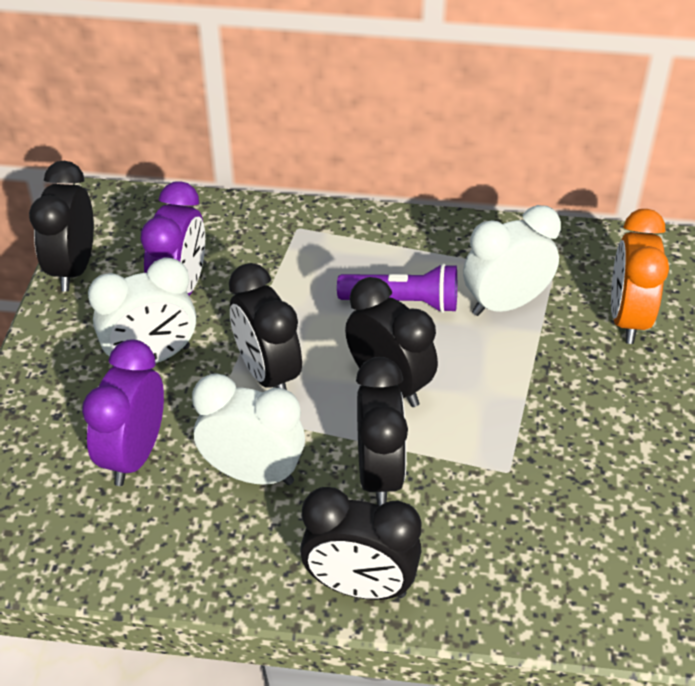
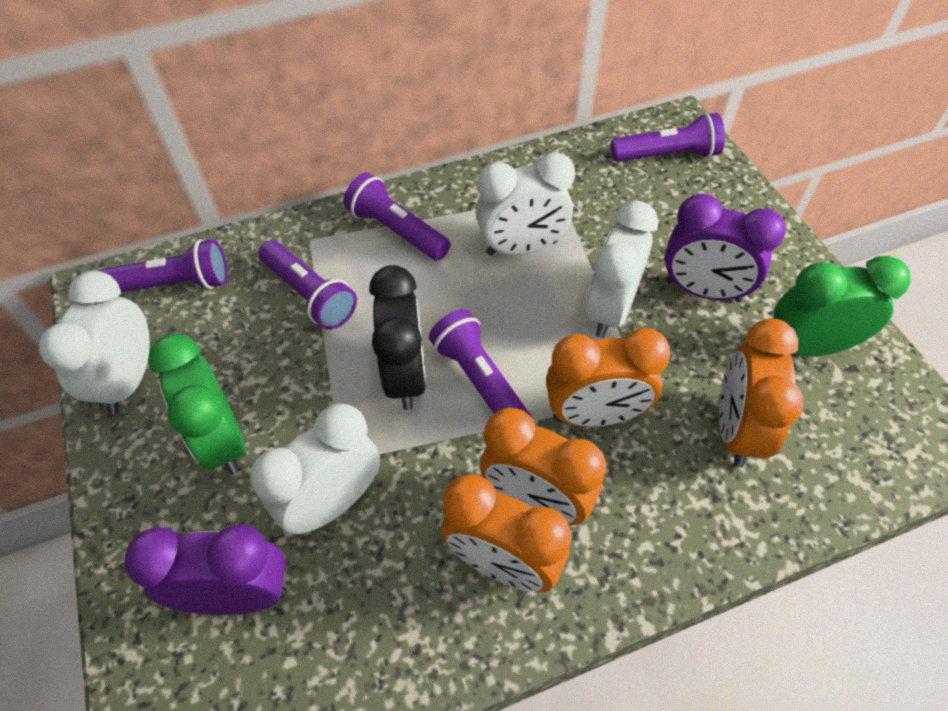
black clock: [29,161,94,292] [229,263,302,390] [300,487,422,600] [345,277,438,407] [356,357,408,506] = 5 -> [369,265,427,410] = 1
green clock: none = 0 -> [148,334,245,475] [774,256,911,357] = 2
orange clock: [611,209,669,344] = 1 -> [441,475,571,592] [480,408,606,526] [546,328,671,427] [719,318,804,468] = 4
purple flashlight: [337,263,457,313] = 1 -> [99,239,227,292] [258,240,357,330] [344,172,451,261] [429,309,532,418] [611,113,725,162] = 5
white clock: [88,257,196,366] [192,374,305,485] [463,205,561,316] = 3 -> [39,271,150,415] [250,403,380,534] [476,152,575,256] [585,201,658,338] = 4

